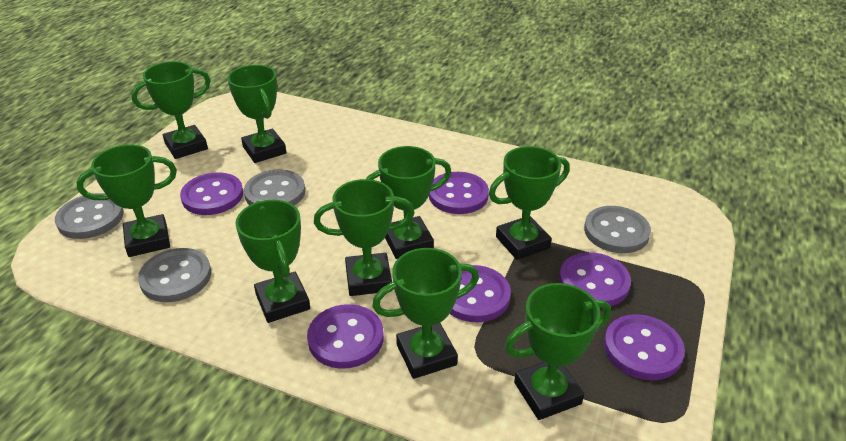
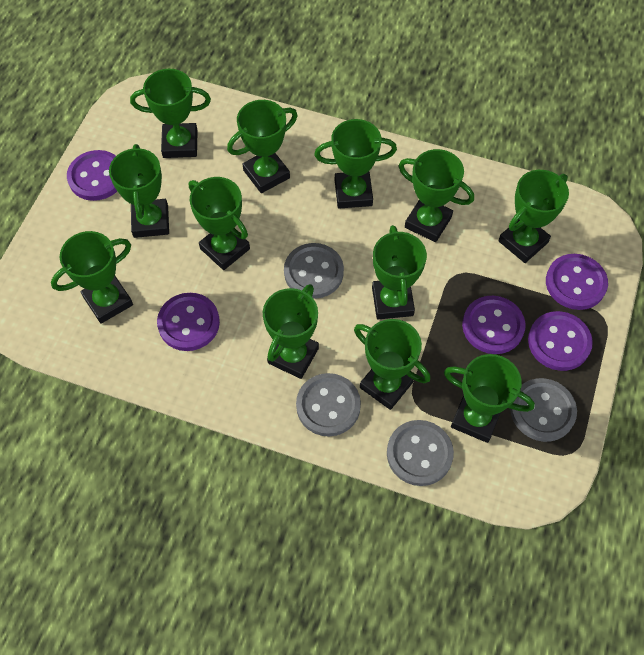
green trophy: [76,144,177,257] [131,61,211,159] [227,65,286,163] [235,200,310,323] [314,179,415,296] [366,146,451,259] [372,248,479,379] [489,146,570,260] [505,283,611,420] = 9 -> [51,231,133,323] [109,144,169,238] [130,69,211,158] [189,177,250,270] [227,100,298,193] [263,284,319,379] [314,119,397,208] [354,319,430,410] [372,225,427,319] [399,149,474,242] [444,354,535,443] [498,170,569,263] = 12
purple button: [180,172,243,215] [307,304,384,369] [429,172,489,214] [450,265,511,322] [559,252,631,306] [604,314,685,380] = 6 -> [67,150,117,201] [157,293,220,351] [462,296,526,354] [528,311,593,371] [546,254,608,310] = 5

